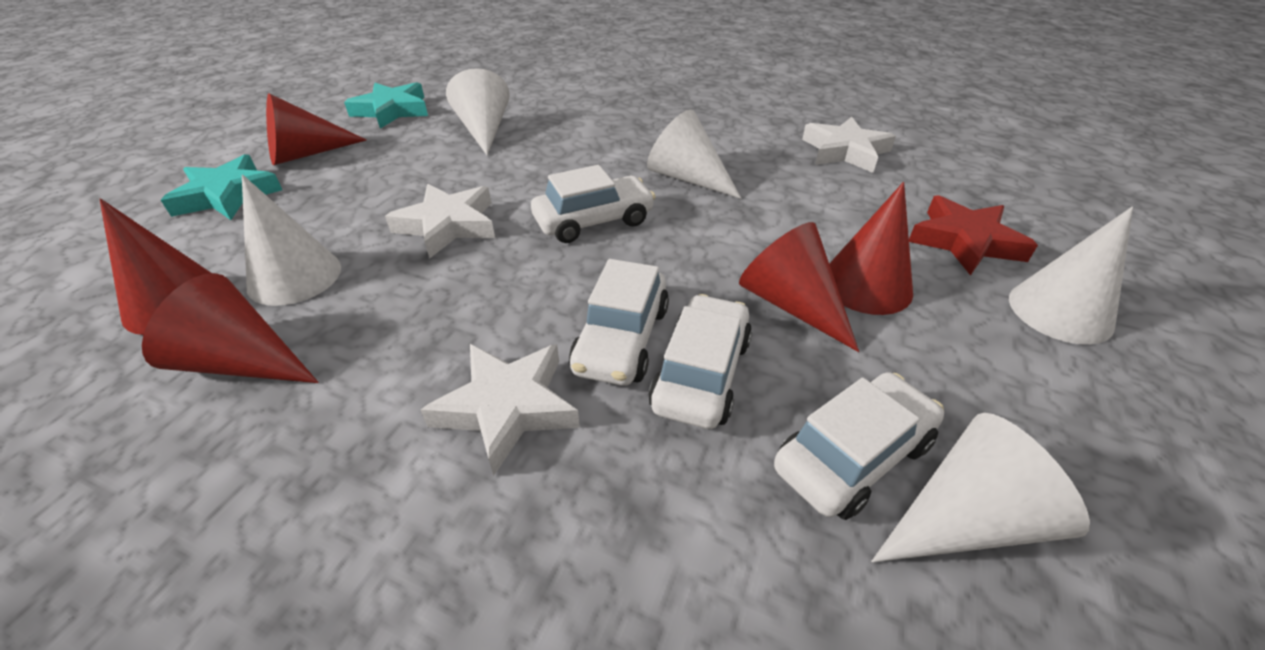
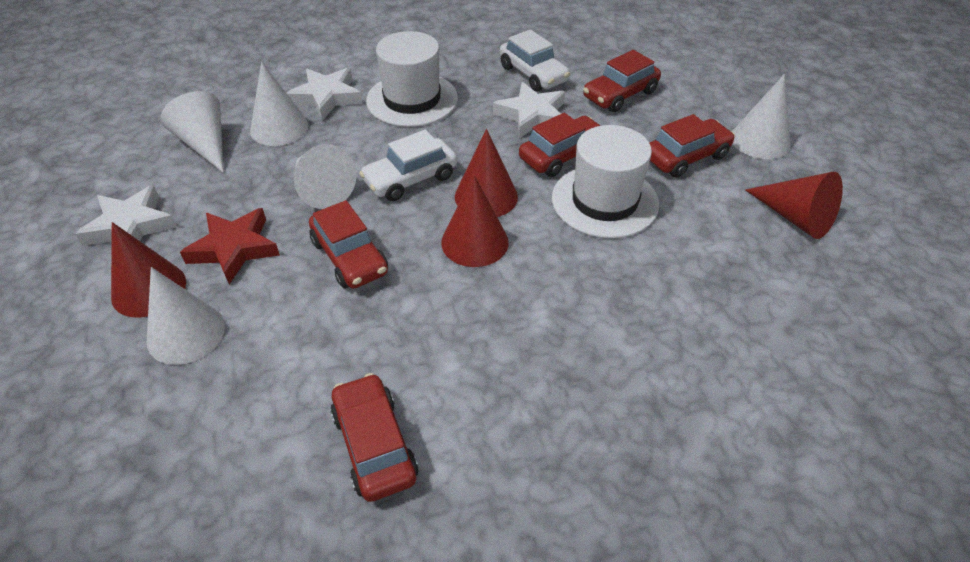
red car: none = 0 -> [309,200,388,289] [330,373,418,502] [519,113,600,177] [583,50,661,112] [649,114,735,178] = 5
red cone: [100,199,211,335] [142,273,319,383] [266,93,366,165] [739,222,859,352] [829,182,913,315] = 5 -> [111,222,186,318] [441,175,509,267] [455,129,518,217] [745,172,843,239] = 4
turquoise star: [161,154,282,220] [344,82,428,129] = 2 -> none = 0
white car: [531,165,656,243] [569,259,669,386] [648,294,752,429] [774,372,944,520] = 4 -> [359,129,457,201] [500,29,570,92] = 2
white hat: none = 0 -> [366,31,458,127] [552,125,659,238] = 2

